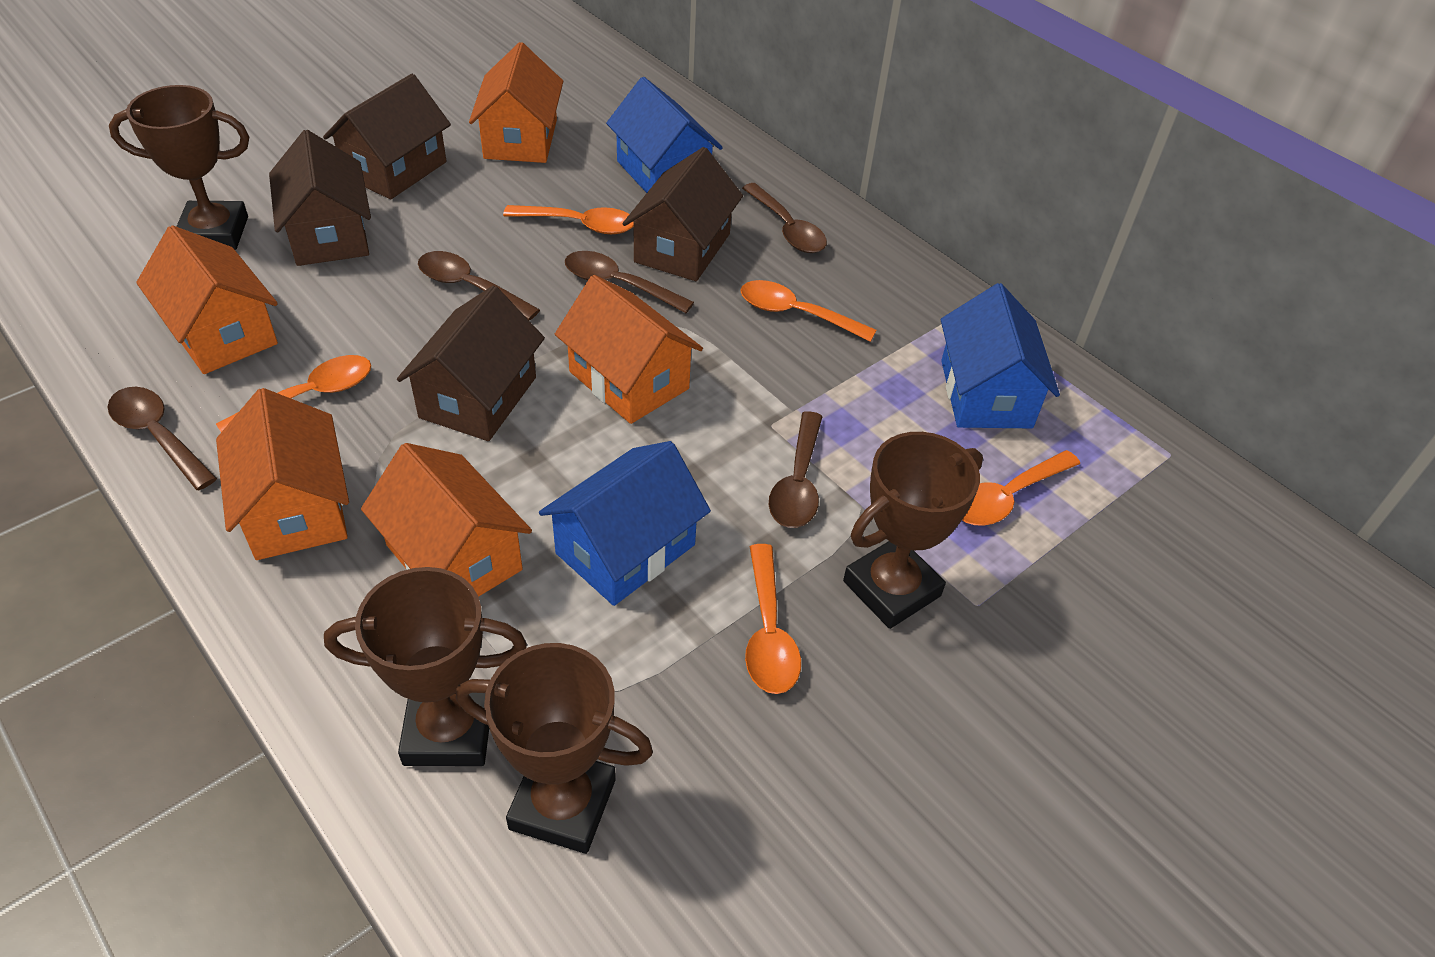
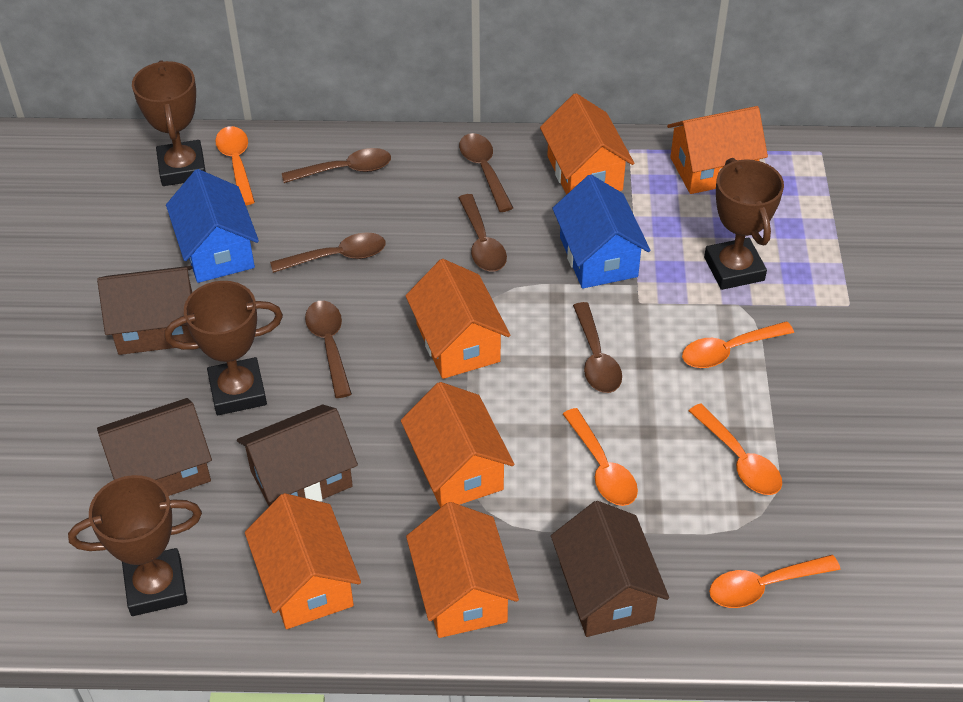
blue house: [539,441,711,606] [606,77,723,193] [941,283,1060,428] = 3 -> [166,169,259,283] [552,175,651,289] = 2
brown spoon: [108,387,217,490] [418,251,540,321] [565,251,694,313] [742,183,827,253] [769,411,823,528] = 5 -> [270,232,386,273] [282,148,391,183] [305,301,352,398] [458,194,507,272] [459,133,513,212] [573,302,622,393] = 6
orange house: [136,225,278,374] [216,388,349,560] [361,443,532,597] [469,42,563,163] [555,275,703,424] = 5 -> [245,493,361,629] [401,382,514,508] [406,259,510,379] [406,502,519,638] [540,93,634,195] [667,106,768,194] = 6

